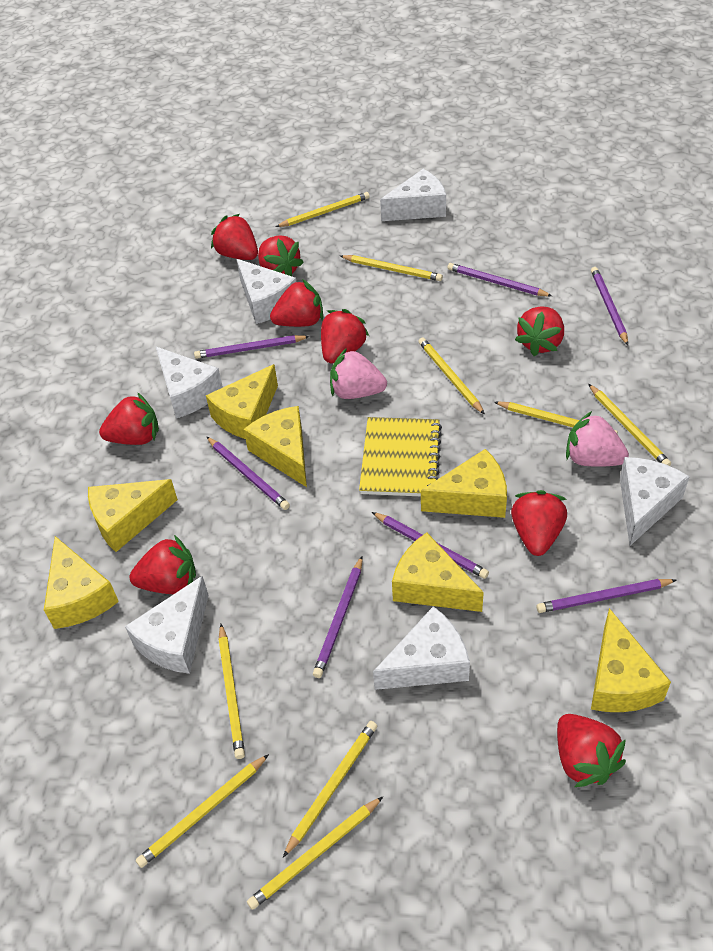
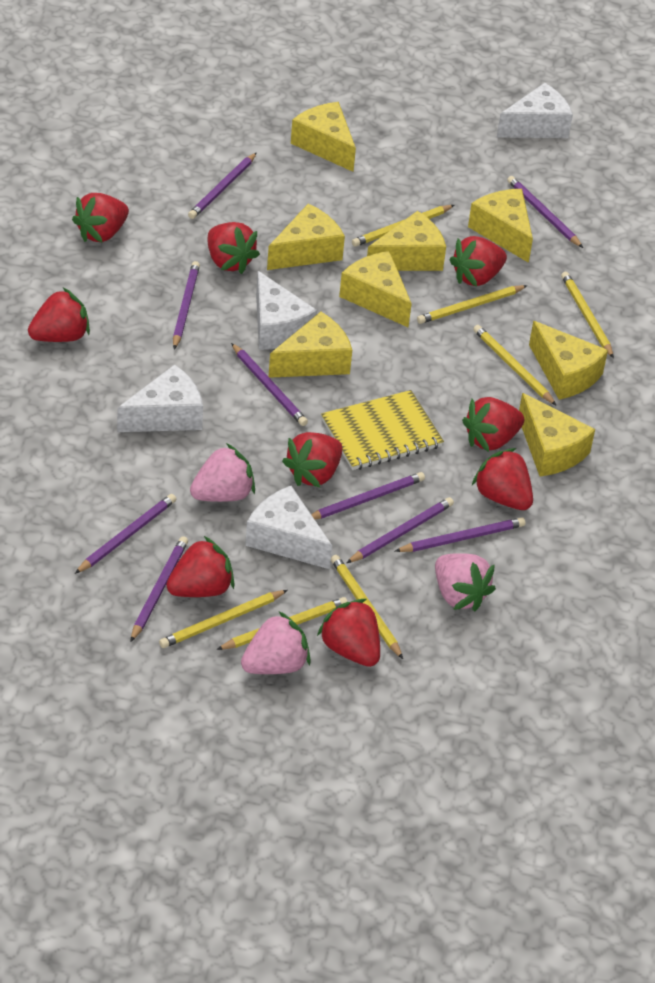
pink strawberry: [330,348,387,399] [566,411,629,467] = 2 -> [190,443,255,502] [241,611,311,674] [435,553,496,611] = 3
purple pencil: [194,335,310,359] [207,437,290,510] [313,556,363,678] [372,512,489,579] [447,263,552,296] [537,579,676,613] [591,267,628,345] = 7 -> [75,494,176,574] [130,536,188,642] [173,261,200,349] [188,153,256,219] [231,343,308,426] [311,472,425,519] [347,497,454,563] [395,517,525,552] [507,176,583,248] = 9
white cheese: [125,576,209,674] [156,347,223,419] [236,259,296,324] [373,606,470,690] [380,169,446,221] [620,457,690,546] = 6 -> [117,364,203,432] [245,486,332,569] [256,271,317,350] [497,83,573,138] = 4
yellow cheese: [44,536,119,629] [88,479,178,552] [206,364,278,439] [243,406,307,487] [392,532,484,612] [421,449,507,518] [591,608,671,712] = 7 -> [267,204,345,270] [268,312,352,378] [291,102,356,172] [339,251,412,327] [367,211,446,271] [468,189,533,263] [519,393,595,477] [529,321,608,400] = 8
yellow pencil: [136,754,269,868] [219,624,245,759] [247,797,383,910] [276,192,370,227] [283,721,377,858] [340,255,443,281] [418,337,485,415] [494,401,618,434] [589,384,671,466] = 9 -> [159,590,287,648] [216,597,348,650] [331,555,403,659] [352,205,454,247] [417,285,527,324] [473,325,557,406] [561,272,614,358] = 7

